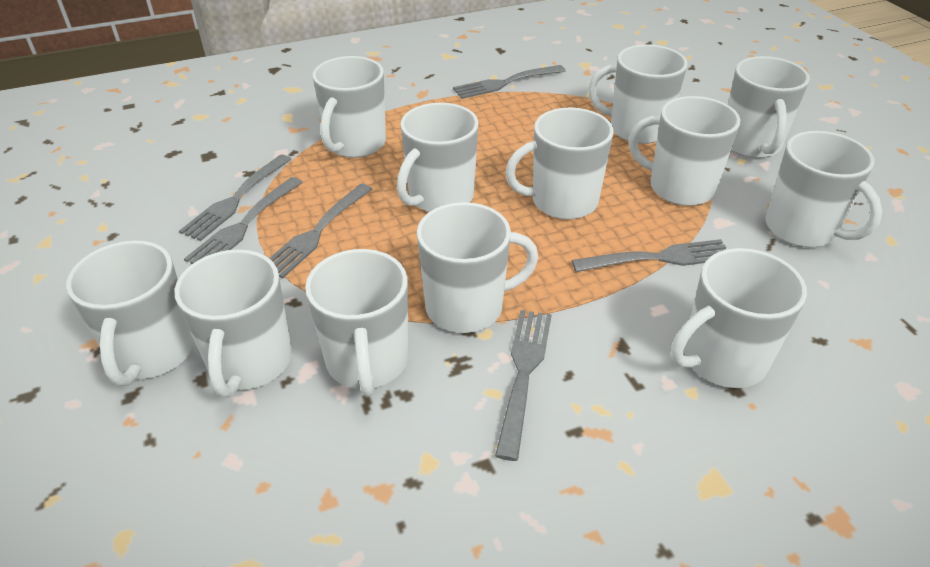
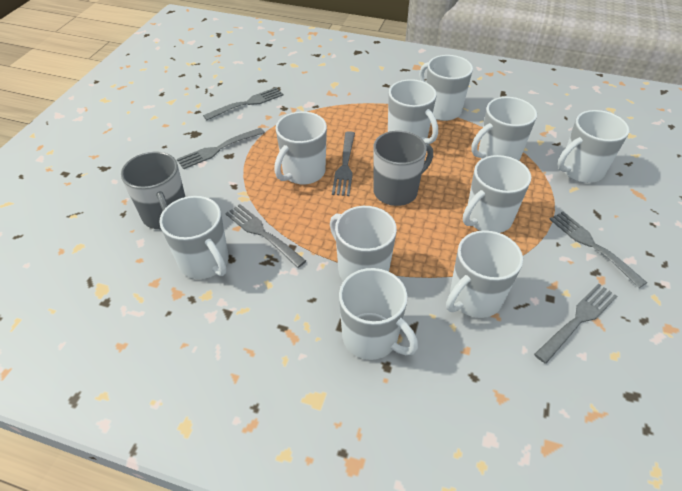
grey mug: none = 0 -> [121,151,185,229] [373,131,433,206] = 2
white mug: [66,240,194,386] [174,249,292,397] [305,249,408,396] [312,56,386,158] [397,103,479,212] [417,202,538,333] [505,108,614,220] [588,44,688,144] [629,96,740,206] [671,248,807,388] [728,56,810,158] [765,131,882,247] = 12 -> [159,196,228,279] [274,111,327,185] [330,206,397,281] [339,268,418,360] [388,79,438,144] [419,55,473,121] [446,230,523,318] [463,155,531,233] [471,97,537,161] [558,110,629,183] = 10

